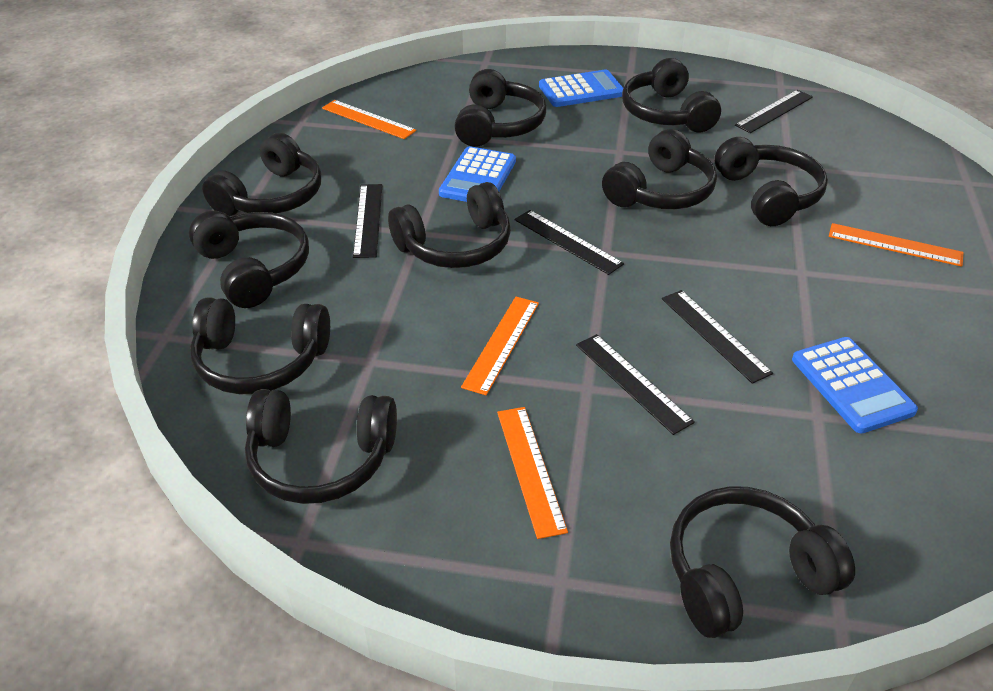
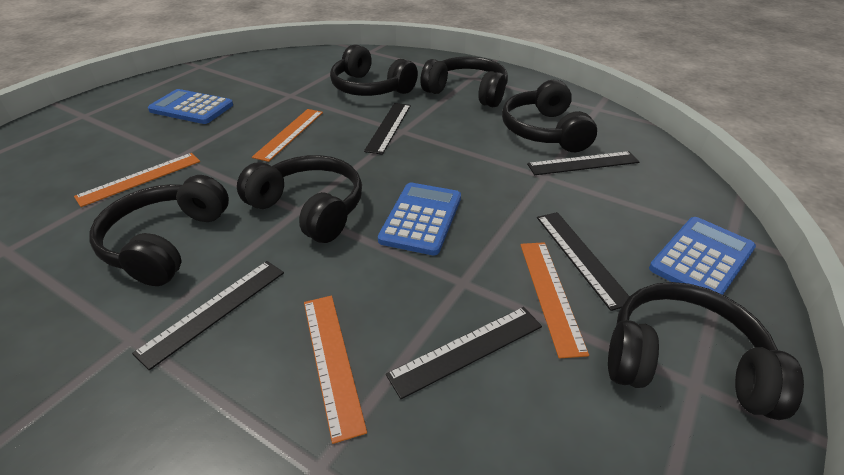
black headphones: [189,211,309,308] [190,297,330,394] [202,133,321,216] [245,389,397,504] [388,182,511,268] [454,69,546,147] [602,129,717,209] [622,58,721,133] [670,486,855,638] [715,137,828,226] = 10 -> [89,175,229,286] [237,155,362,243] [330,44,418,96] [420,56,508,107] [502,80,597,152] [608,282,804,420] = 6

